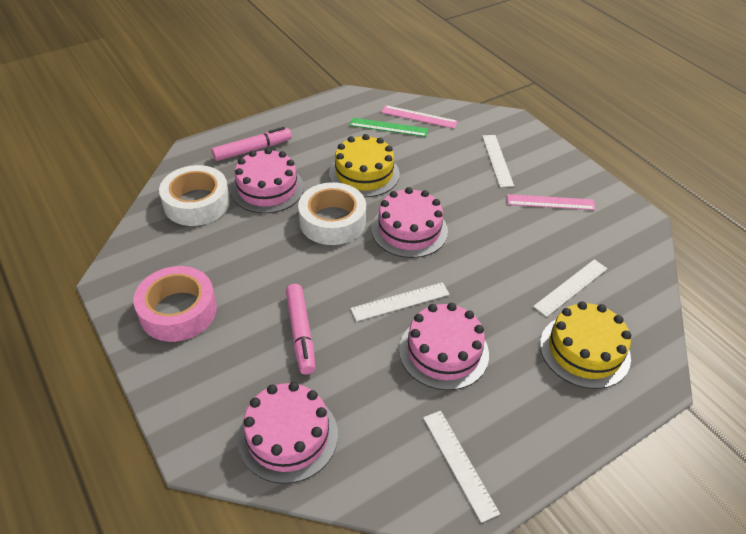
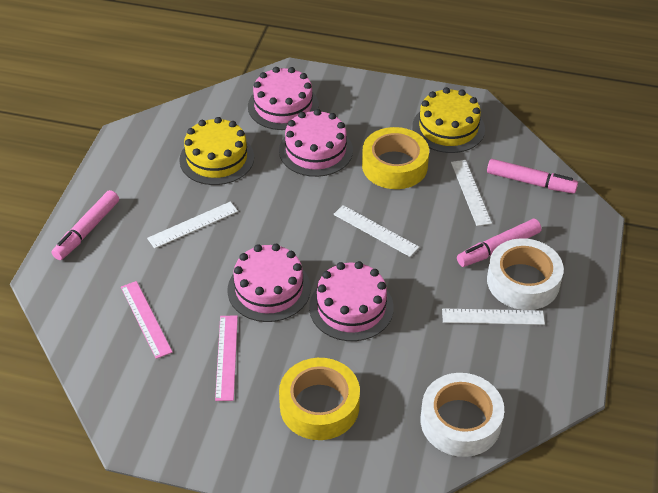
green ruler: [350,118,428,137] = 1 -> none = 0
pink marker: [212,127,292,161] [286,284,315,375] = 2 -> [52,190,119,260] [457,219,541,267] [487,159,578,194] = 3
pink tape: [134,266,217,342] = 1 -> none = 0
yellow tape: none = 0 -> [279,358,360,440] [362,127,429,189] = 2

